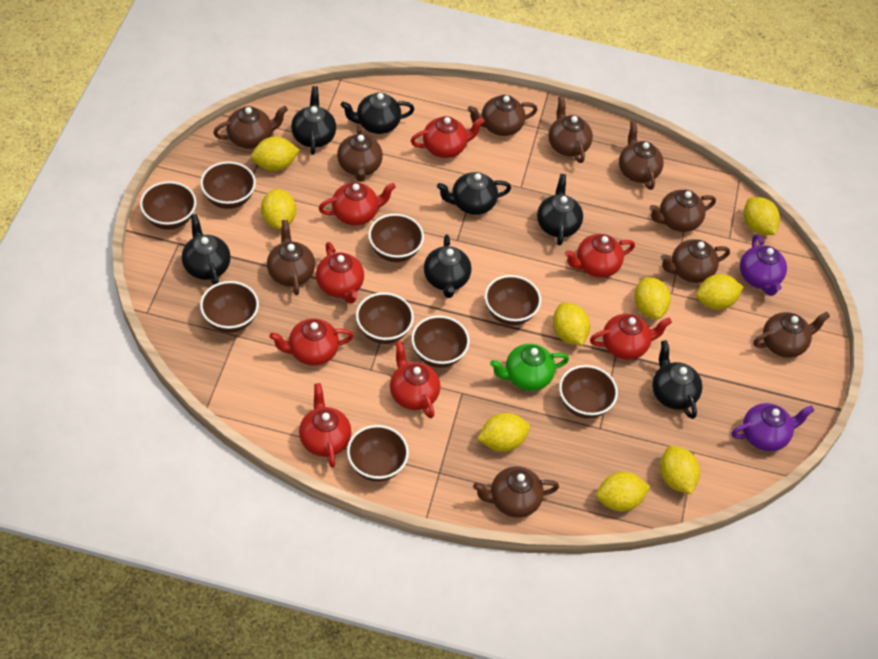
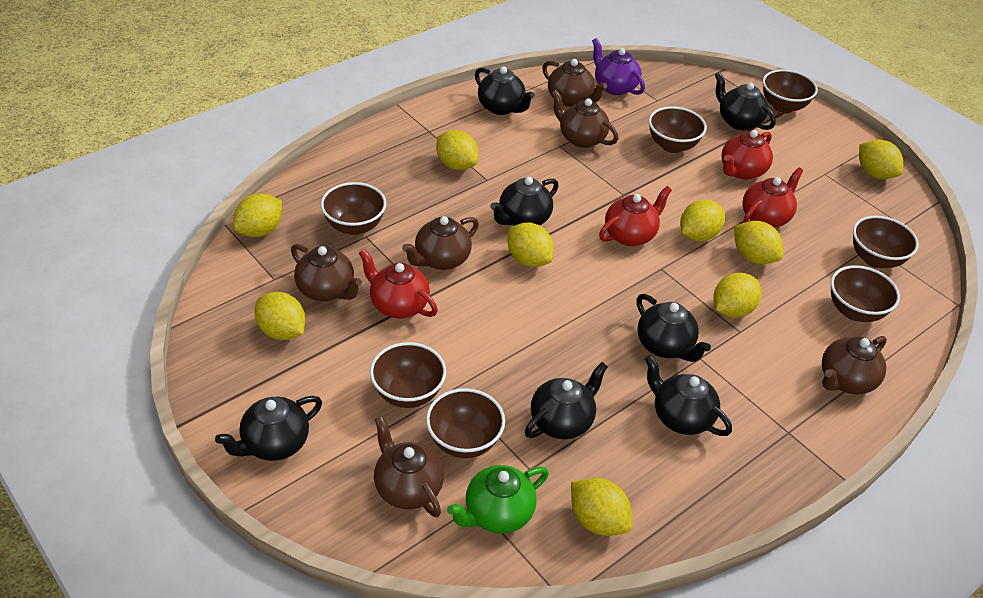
brown bowl: [140,181,196,230] [200,161,256,209] [200,281,259,333] [347,425,409,482] [356,292,414,344] [368,214,424,262] [411,315,470,368] [485,275,541,326] [559,365,618,419] = 9 -> [321,182,386,235] [370,342,446,408] [426,388,505,458] [649,106,707,153] [762,69,818,113] [831,265,900,322] [853,216,919,268] = 7
brown teapot: [213,106,288,149] [267,220,315,295] [337,124,383,182] [467,95,538,136] [473,467,559,518] [549,96,593,163] [619,122,664,190] [649,190,716,232] [661,239,730,283] [753,312,830,358] = 10 -> [291,244,362,301] [374,416,444,517] [402,216,479,270] [542,59,607,107] [551,90,618,148] [822,336,887,394] = 6
purple teapot: [732,403,814,451] [740,234,787,296] = 2 -> [592,38,645,95] = 1
red teapot: [269,318,354,366] [299,383,351,468] [316,242,364,304] [319,182,396,226] [390,341,440,418] [411,116,485,158] [565,234,635,278] [590,314,672,360] = 8 -> [359,249,438,318] [599,186,672,246] [721,130,773,180] [742,167,803,228] = 4

